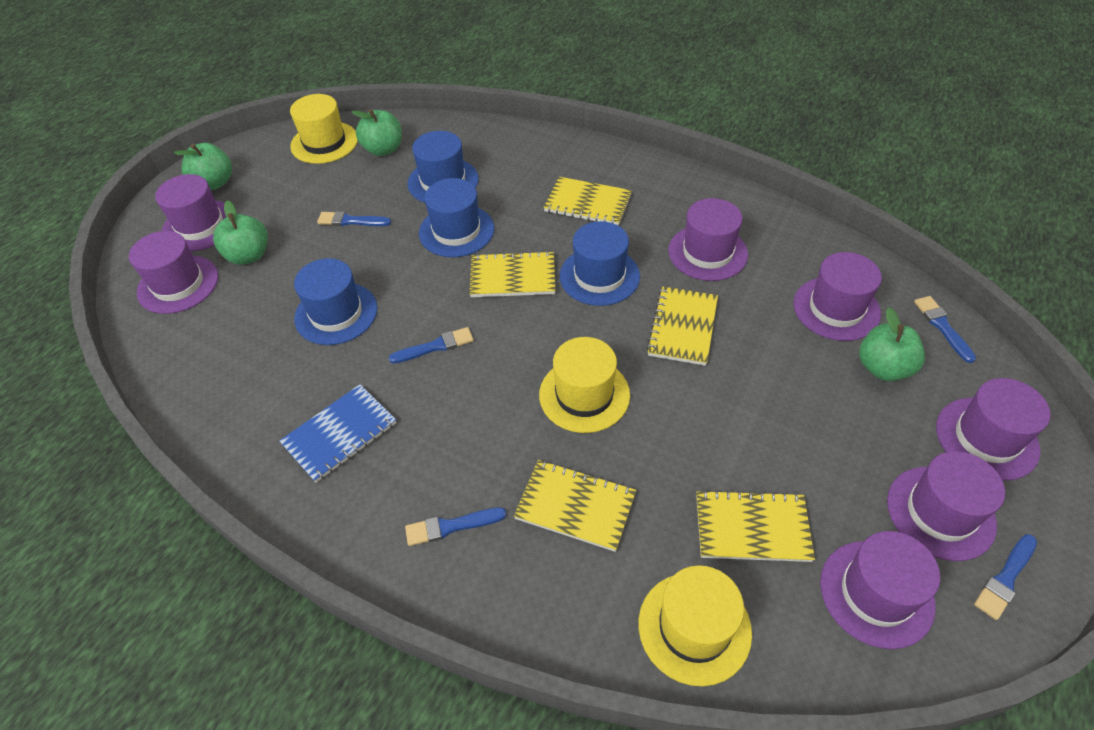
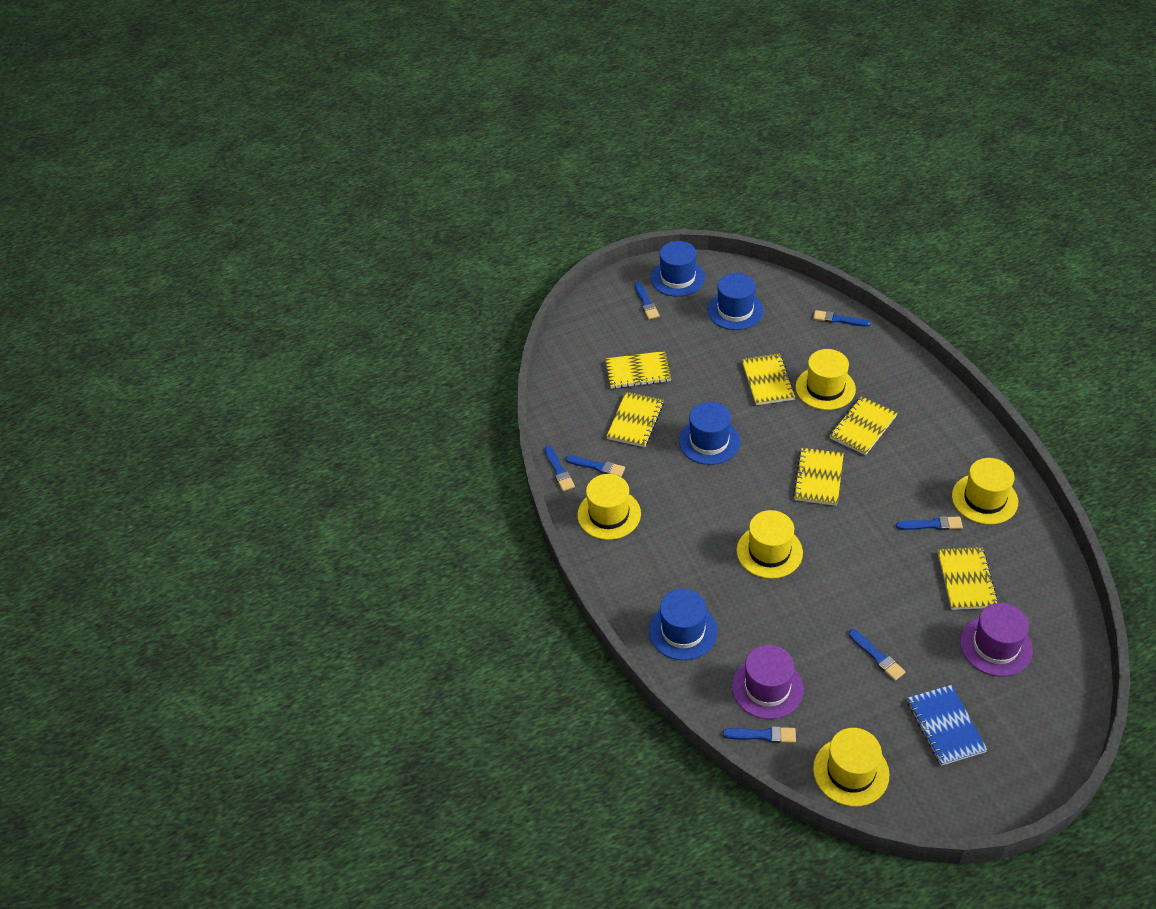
blue brush: [317,211,391,226] [389,327,474,363] [405,508,507,546] [914,296,976,363] [974,534,1037,620] = 5 -> [545,446,575,491] [566,456,625,477] [635,282,660,319] [723,726,796,743] [813,310,870,327] [848,629,905,681] [896,516,963,530] = 7
green apple: [174,143,232,190] [213,201,268,265] [352,109,402,156] [859,307,925,381] = 4 -> none = 0
purple hat: [129,231,218,314] [155,174,226,251] [668,198,748,281] [793,252,882,341] [820,531,940,649] [887,451,1005,561] [936,378,1051,481] = 7 -> [732,645,804,719] [960,603,1033,677] = 2
yellow hat: [290,94,358,164] [539,337,630,433] [638,565,752,686] = 3 -> [577,474,641,540] [737,510,803,579] [795,349,856,410] [813,728,889,807] [952,458,1018,525] = 5
yellow notebook: [469,251,555,297] [514,460,636,552] [543,177,632,226] [646,286,718,366] [696,490,815,562] = 5 -> [605,351,671,389] [606,392,664,447] [742,353,795,405] [793,448,844,506] [830,396,897,455] [937,547,999,610] = 6

